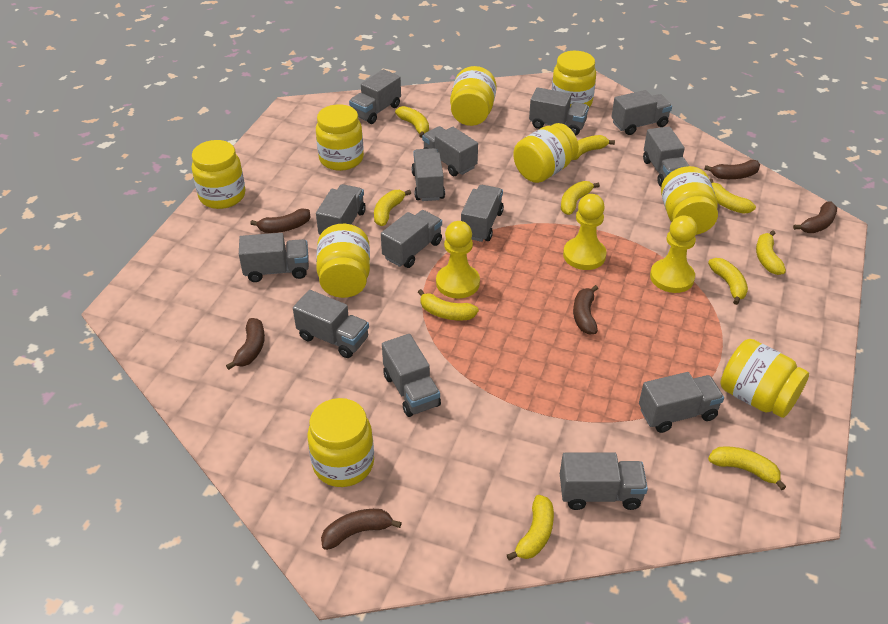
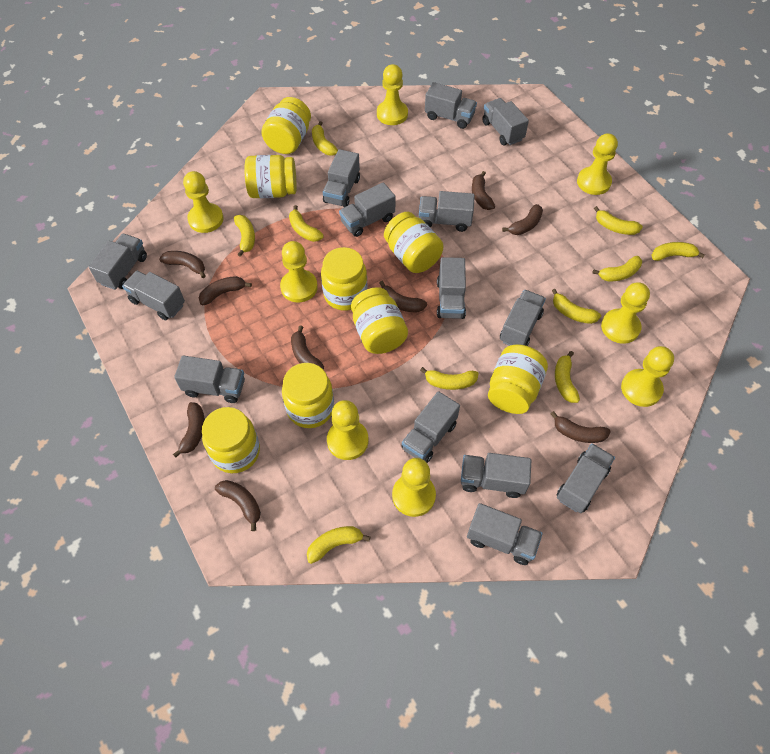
brown banana: [226,318,265,370] [250,208,310,233] [321,509,402,550] [573,285,598,334] [704,160,760,179] [793,202,837,233] = 6 -> [159,251,206,278] [173,402,205,458] [199,276,252,305] [215,480,261,531] [291,326,324,369] [379,281,427,312] [472,171,495,210] [502,204,543,235] [550,411,611,443] = 9
yellow jar: [192,140,246,209] [307,398,374,487] [316,104,364,171] [316,224,370,298] [450,66,497,126] [513,123,579,183] [552,51,596,107] [661,166,718,235] [720,339,809,418] = 9 -> [202,407,260,473] [244,155,297,198] [261,97,311,154] [282,363,334,428] [321,247,367,311] [351,287,408,354] [384,212,444,273] [488,344,548,414] = 8
yellow pawn: [436,221,480,299] [563,194,607,270] [650,215,697,293] = 3 -> [183,171,223,233] [280,241,318,303] [327,400,369,460] [377,64,408,125] [392,458,436,517] [577,133,618,195] [601,282,650,344] [621,346,674,407] = 8

